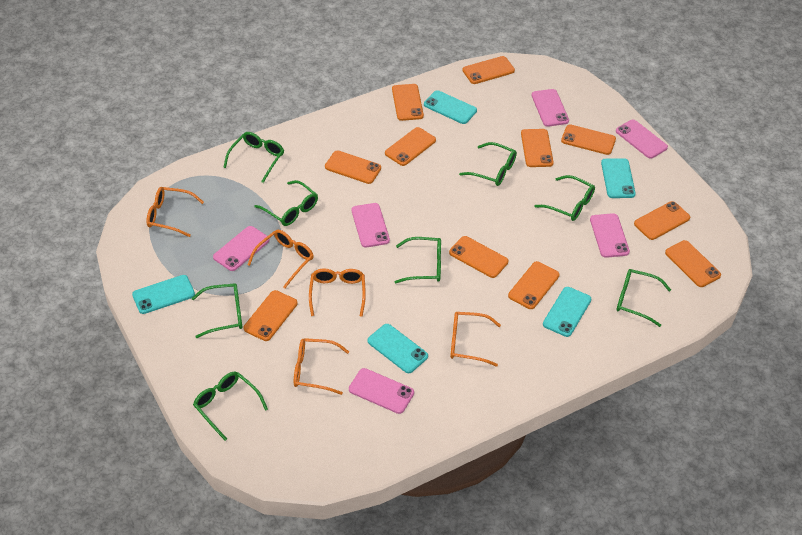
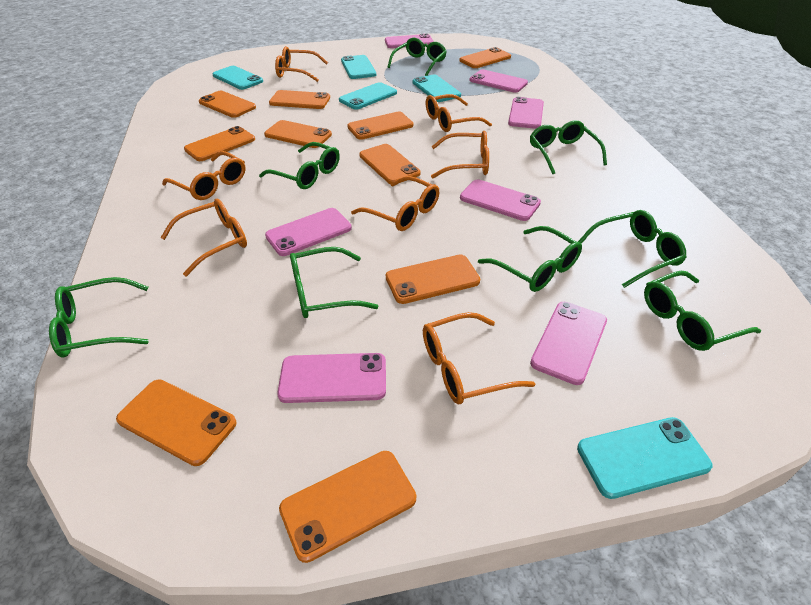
orange glasses: [146,187,204,237] [248,230,314,288] [294,338,349,395] [309,268,366,317] [450,312,501,367] = 5 -> [160,199,247,276] [162,151,246,200] [275,46,328,82] [351,176,439,231] [423,312,535,404] [426,94,492,132] [431,131,489,178] = 7
orange phone: [243,290,297,341] [325,151,381,184] [385,127,436,166] [392,84,424,121] [449,236,508,278] [462,56,515,84] [508,261,560,309] [521,129,553,167] [561,124,616,155] [634,201,690,240] [665,240,721,287] = 11 -> [116,379,237,466] [184,126,255,161] [199,91,256,118] [264,120,332,148] [269,90,330,109] [279,451,416,563] [347,112,413,140] [359,144,421,184] [386,254,480,304] [459,47,511,68] = 10
pink phone: [213,226,269,271] [349,368,414,414] [352,203,390,248] [532,89,569,127] [590,213,630,258] [616,119,668,159] = 6 -> [265,208,352,256] [277,353,386,403] [385,34,434,48] [460,179,541,221] [470,69,528,93] [508,97,544,129] [530,302,607,385] = 7

